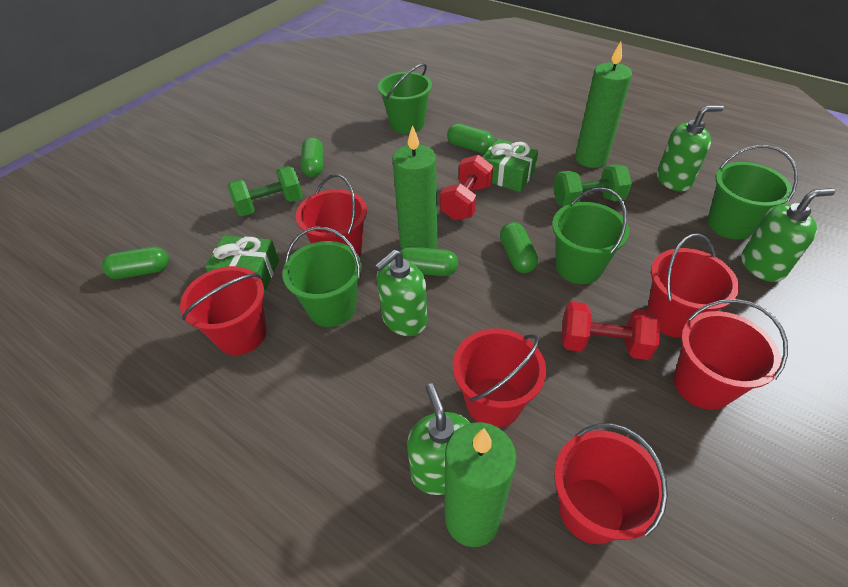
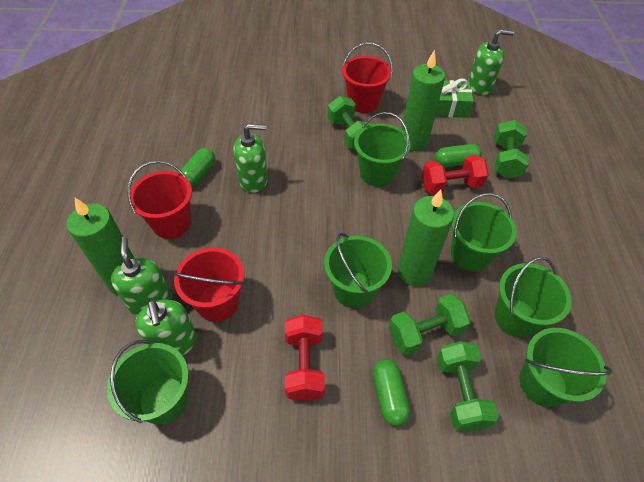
green bucket: [282,227,362,327] [378,63,432,134] [552,187,629,284] [708,145,798,240] = 4 -> [107,340,189,425] [324,233,392,309] [354,112,410,187] [451,193,517,272] [495,256,572,338] [519,328,612,407] = 6
green capsule: [102,247,169,279] [301,137,323,177] [399,246,458,276] [447,124,494,153] [500,222,538,273] = 5 -> [179,148,216,187] [373,359,410,426] [435,144,482,167] = 3
green dumbbell: [228,166,303,216] [553,164,632,207] = 2 -> [328,96,371,149] [389,294,471,356] [437,341,499,431] [494,120,529,179] = 4
green gift: [205,236,279,292] [482,139,538,192] = 2 -> [435,79,474,118] = 1
red bucket: [180,266,267,355] [296,174,367,257] [453,329,546,428] [554,423,668,544] [647,233,739,338] [674,299,788,410] = 6 -> [127,161,192,239] [172,248,245,322] [342,42,393,113] = 3

